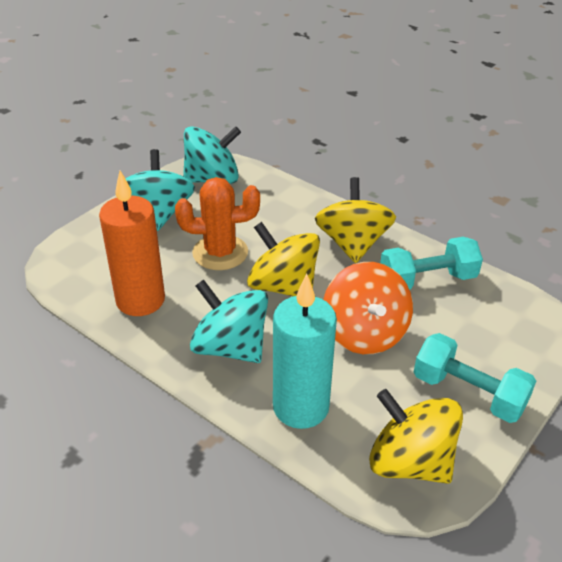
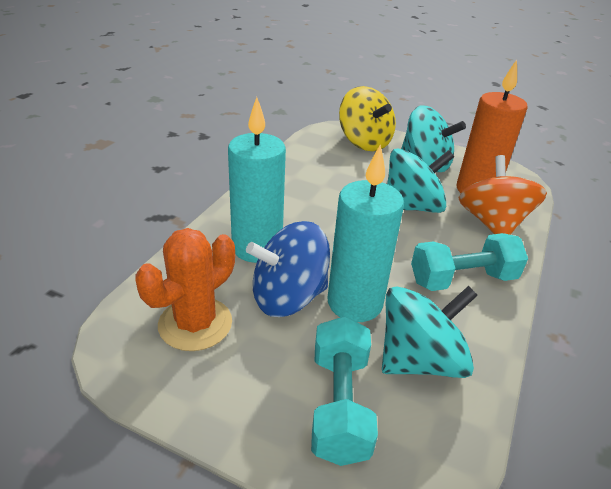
blue spinning top: none = 0 -> [246,221,330,317] = 1
turquoise candle: [273,274,337,429] = 1 -> [228,97,286,263] [327,145,404,322] = 2
yellow spinning top: [247,222,320,296] [315,177,396,263] [369,389,463,484] = 3 -> [339,86,396,151] = 1

